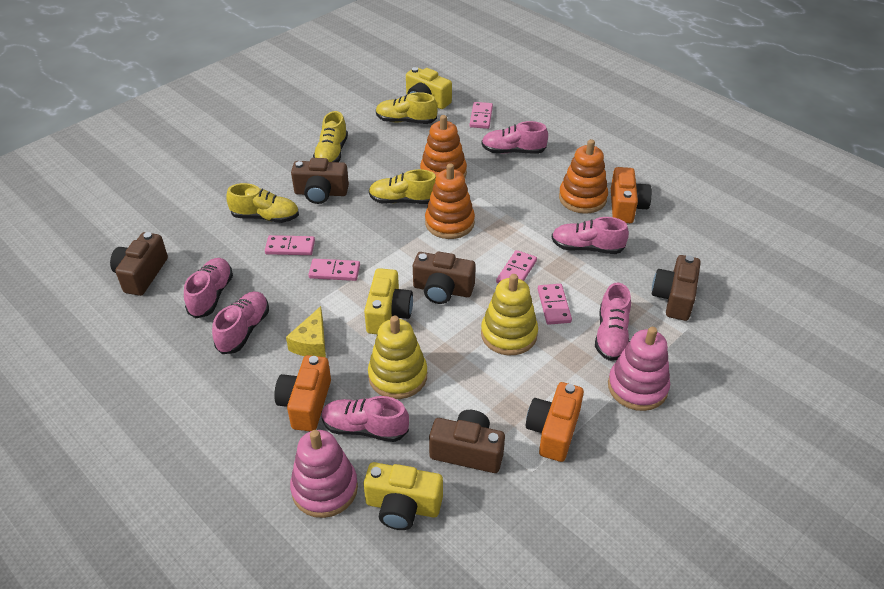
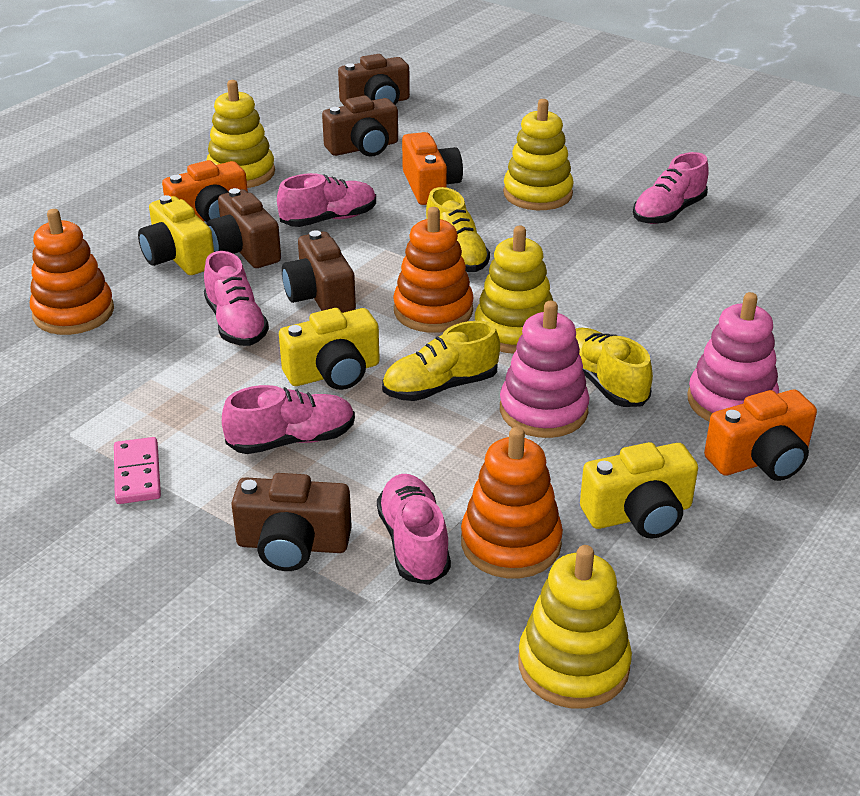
pink domino: [265,235,315,255] [308,259,360,281] [470,102,493,129] [496,250,537,283] [538,284,572,325] = 5 -> [114,437,161,504] = 1
pink shoe: [184,258,233,318] [212,292,269,354] [322,396,409,442] [481,121,548,154] [552,217,629,254] [595,283,631,361] = 6 -> [204,251,269,346] [222,385,355,454] [277,173,376,227] [377,474,451,585] [633,152,708,224] = 5
yellow cheese: [286,306,326,357] = 1 -> none = 0
yellow shoe: [226,183,299,223] [313,111,348,162] [369,169,436,204] [376,92,437,124] = 4 -> [382,321,500,401] [426,187,490,272] [575,328,653,407] = 3
yellow stacking toy: [368,316,427,399] [481,274,538,355] = 2 -> [206,80,275,188] [475,226,553,354] [503,99,574,210] [518,545,632,709] = 4

